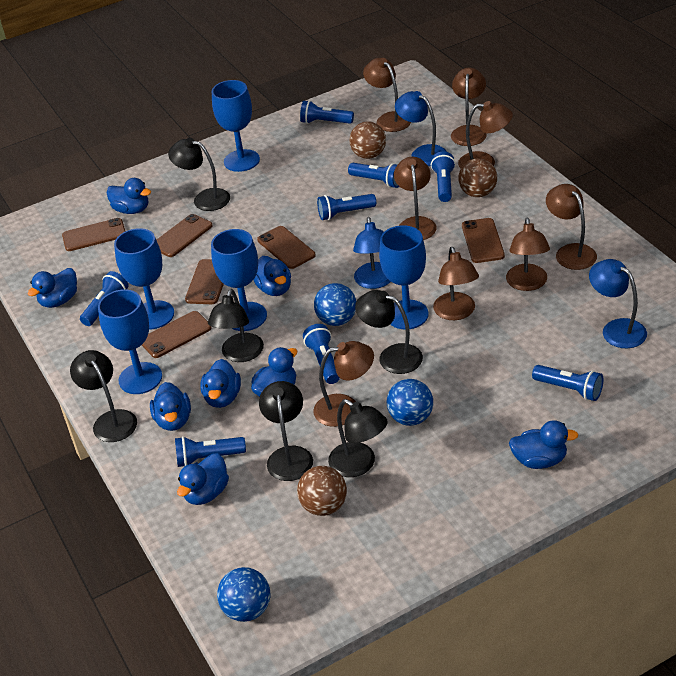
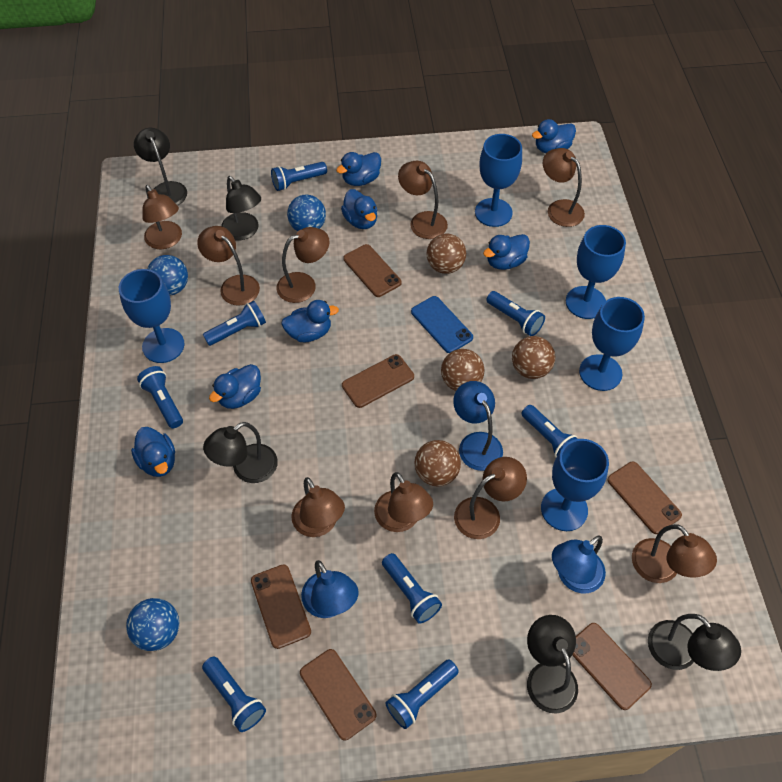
black lamp: [70,350,137,442] [168,138,230,211] [208,289,264,362] [259,381,313,481] [328,399,388,477] [355,290,423,374] = 6 -> [134,128,187,206] [203,422,278,483] [221,176,261,240] [527,615,578,714] [648,614,741,671] = 5
blue duck: [28,268,77,308] [106,178,151,214] [150,382,191,431] [177,453,229,505] [200,359,241,408] [251,347,297,397] [254,256,291,296] [509,420,578,469] = 8 -> [131,427,175,477] [209,364,261,409] [281,300,339,342] [336,152,381,186] [341,189,378,229] [483,234,530,270] [532,119,576,153] = 7
blue phone: none = 0 -> [411,296,473,353] = 1
brown ball: [297,466,347,516] [349,121,386,159] [459,158,497,197] = 3 -> [414,440,461,487] [427,234,466,274] [441,349,485,391] [512,336,555,379] = 4
brown lamp: [313,341,374,427] [363,58,411,132] [394,157,437,240] [433,247,479,320] [451,67,487,146] [458,101,513,169] [506,218,550,291] [546,184,597,270] = 8 -> [142,185,182,249] [197,226,260,306] [277,227,330,303] [291,477,345,537] [374,472,433,532] [398,161,448,239] [454,457,527,539] [543,148,585,227] [632,524,717,583] = 9

